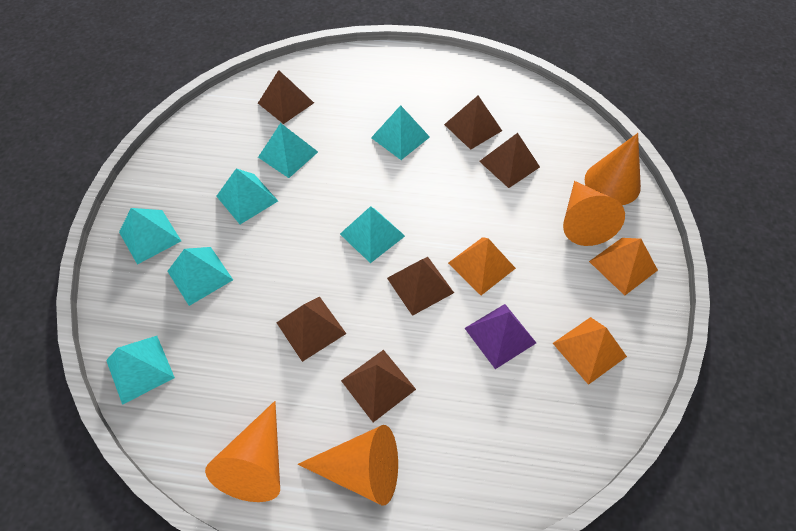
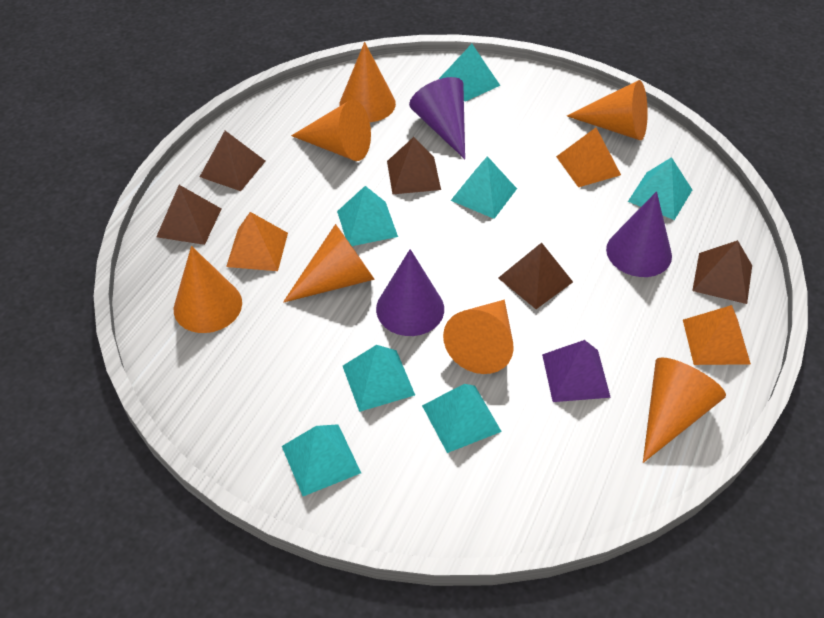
brown pyramid: [258,70,314,124] [277,297,346,362] [341,350,416,422] [387,257,454,316] [444,96,502,150] [479,133,540,188] = 6 -> [156,185,221,245] [200,131,265,191] [387,137,441,194] [498,243,573,309] [692,240,752,304] = 5
orange cone: [205,401,280,502] [298,425,398,506] [563,181,625,246] [585,133,641,205] = 4 -> [174,246,242,333] [283,224,375,303] [291,100,371,161] [340,42,396,122] [443,300,513,374] [567,80,648,140] [643,357,726,463] = 7
purple cone: none = 0 -> [376,249,444,336] [409,77,465,159] [606,191,672,277] = 3

